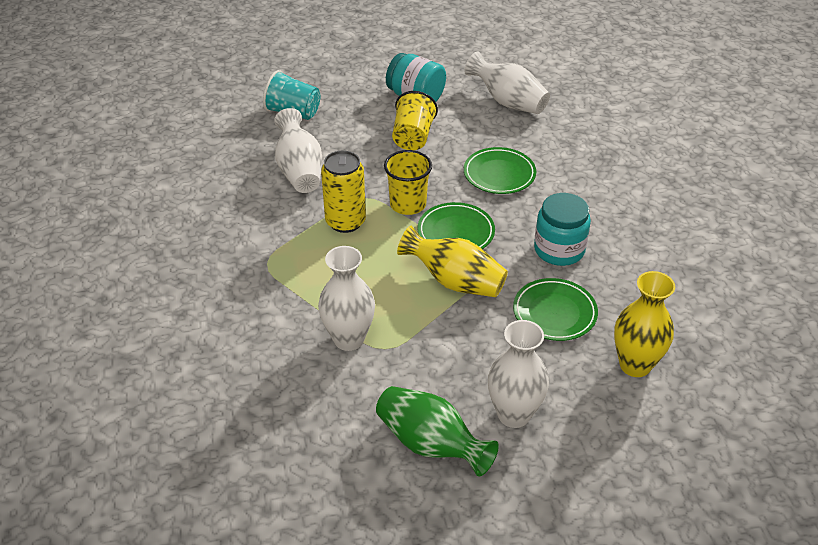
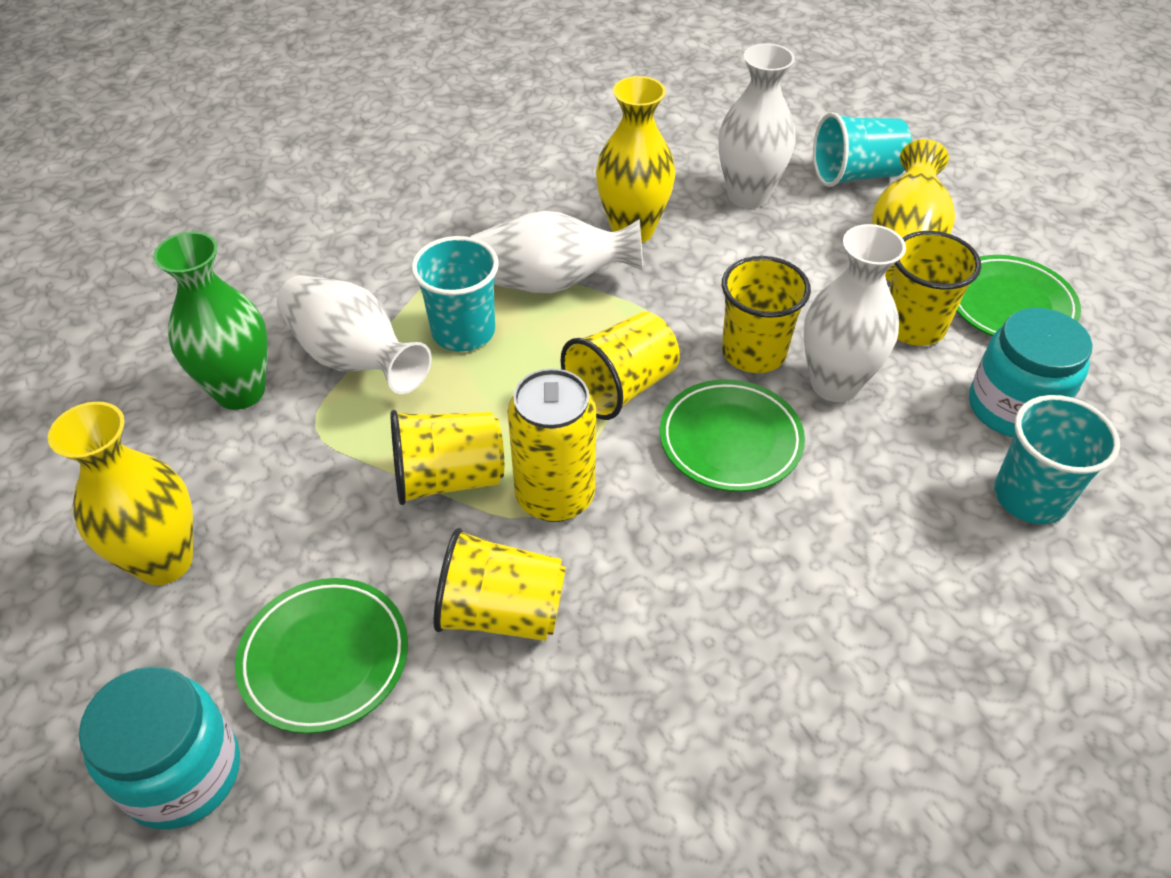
turquoise cup: [263,70,320,120] = 1 -> [411,236,499,352] [813,112,912,187] [994,395,1120,524] = 3
yellow cup: [384,150,432,215] [392,91,438,150] = 2 -> [391,410,504,505] [434,528,566,641] [561,312,680,420] [722,256,811,373] [889,231,981,346] = 5
yellow vase: [397,226,508,297] [614,271,675,377] = 2 -> [48,401,193,585] [596,76,676,243] [872,139,955,282] = 3

